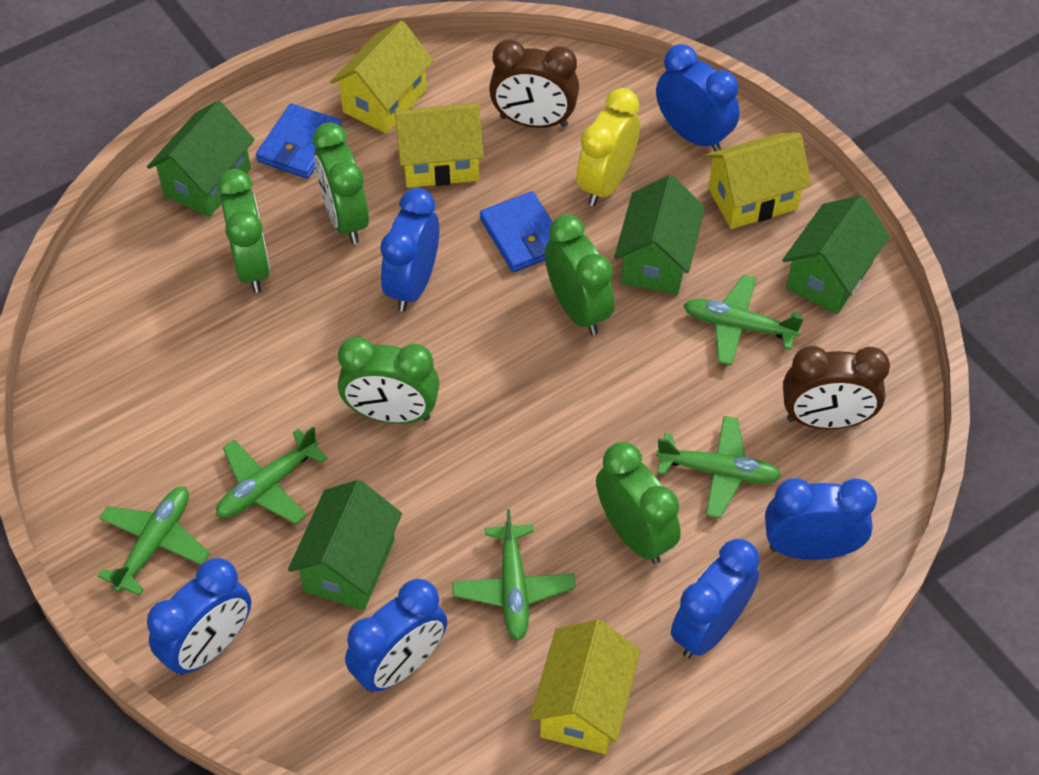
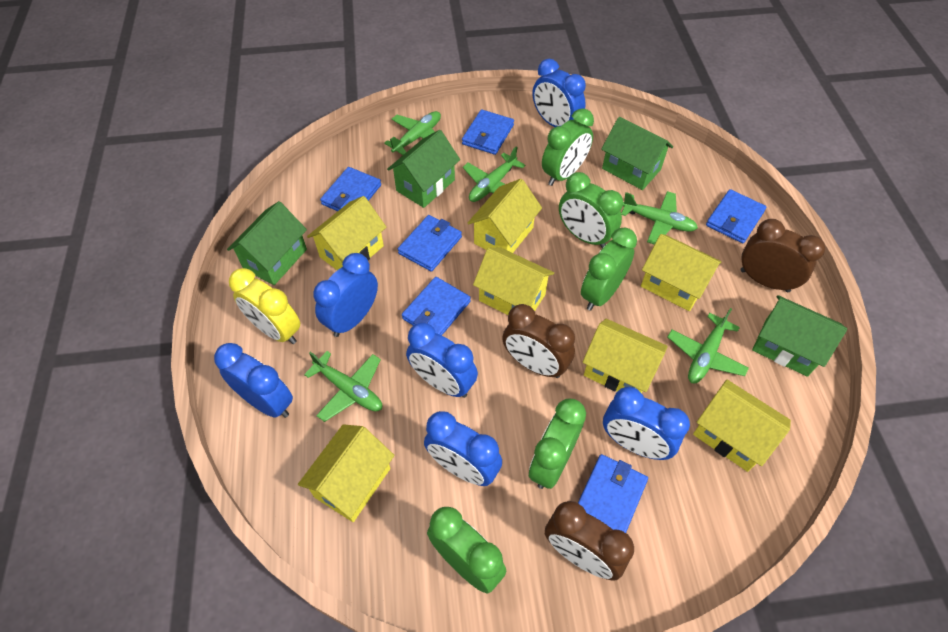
blue wallet: [256,103,342,179] [480,191,552,272] = 2 -> [320,167,381,211] [398,215,462,272] [402,277,471,335] [462,109,514,155] [578,454,648,533] [706,189,766,243] = 6
brown clock: [489,39,579,128] [783,346,890,429] = 2 -> [502,304,575,378] [545,501,634,580] [741,219,825,292] = 3
yellow house: [330,21,434,134] [394,103,484,188] [530,619,641,754] [705,133,812,229] = 4 -> [298,424,395,522] [307,196,386,270] [468,179,542,253] [473,247,554,315] [583,319,668,393] [641,234,722,311] [693,380,791,472] = 7

